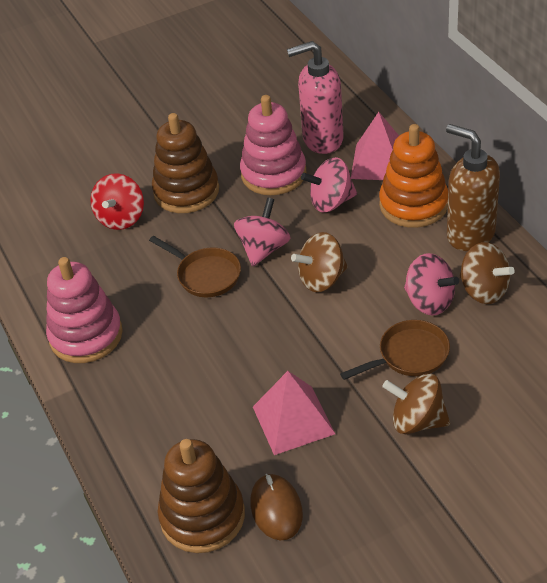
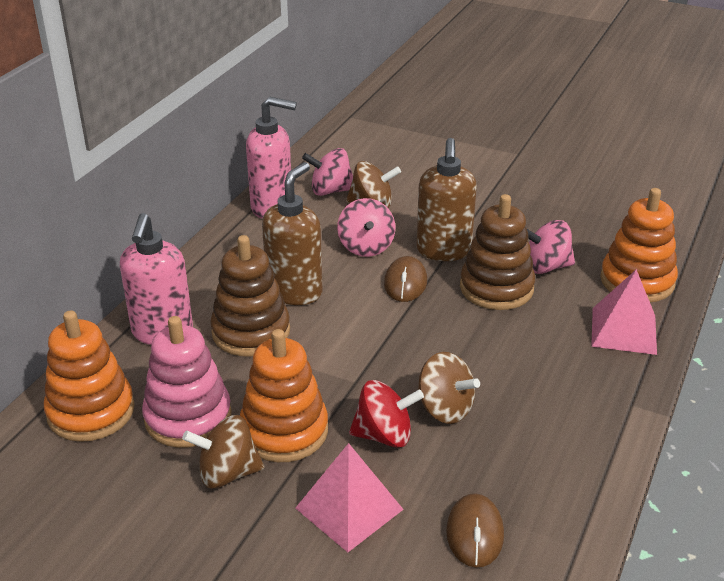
brown mouse: [251,474,303,540] = 1 -> [384,256,427,302] [446,493,504,568] = 2
brown pan: [149,236,241,297] [340,320,450,380] = 2 -> none = 0
brown soap dispenser: [446,124,500,251] = 1 -> [262,162,323,305] [416,138,477,261] = 2
orange stacking toy: [379,124,448,228] = 1 -> [44,310,135,442] [240,329,328,462] [600,188,678,302] = 3
pink soap dispenser: [287,41,344,154] = 1 -> [120,213,193,345] [246,97,297,219] = 2
pink stacking toy: [46,257,123,363] [240,95,307,195] = 2 -> [142,316,232,448] = 1

